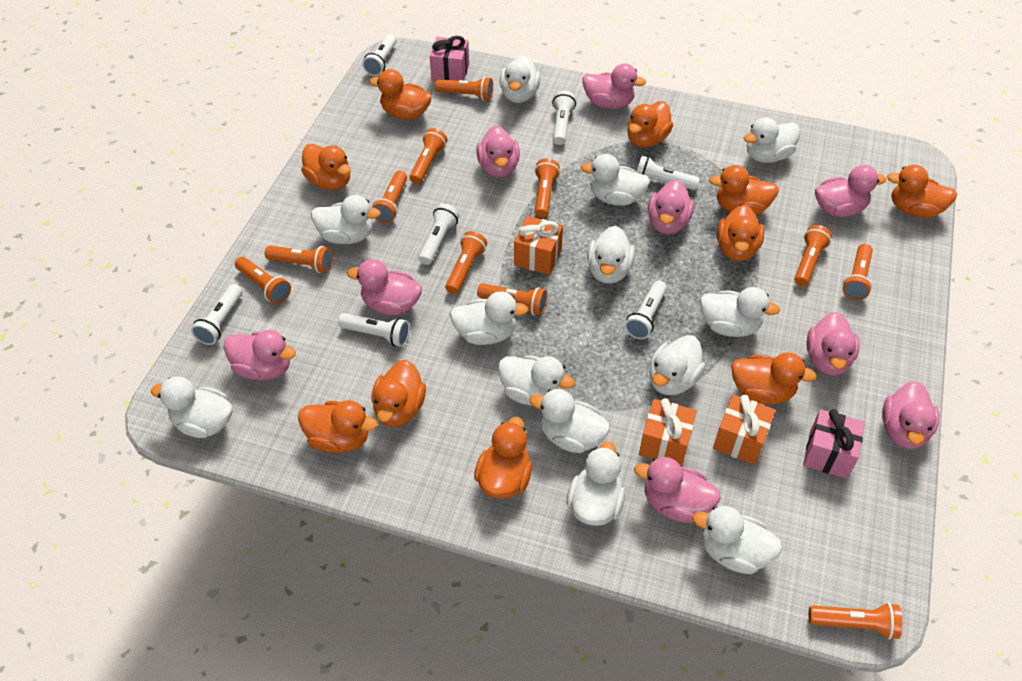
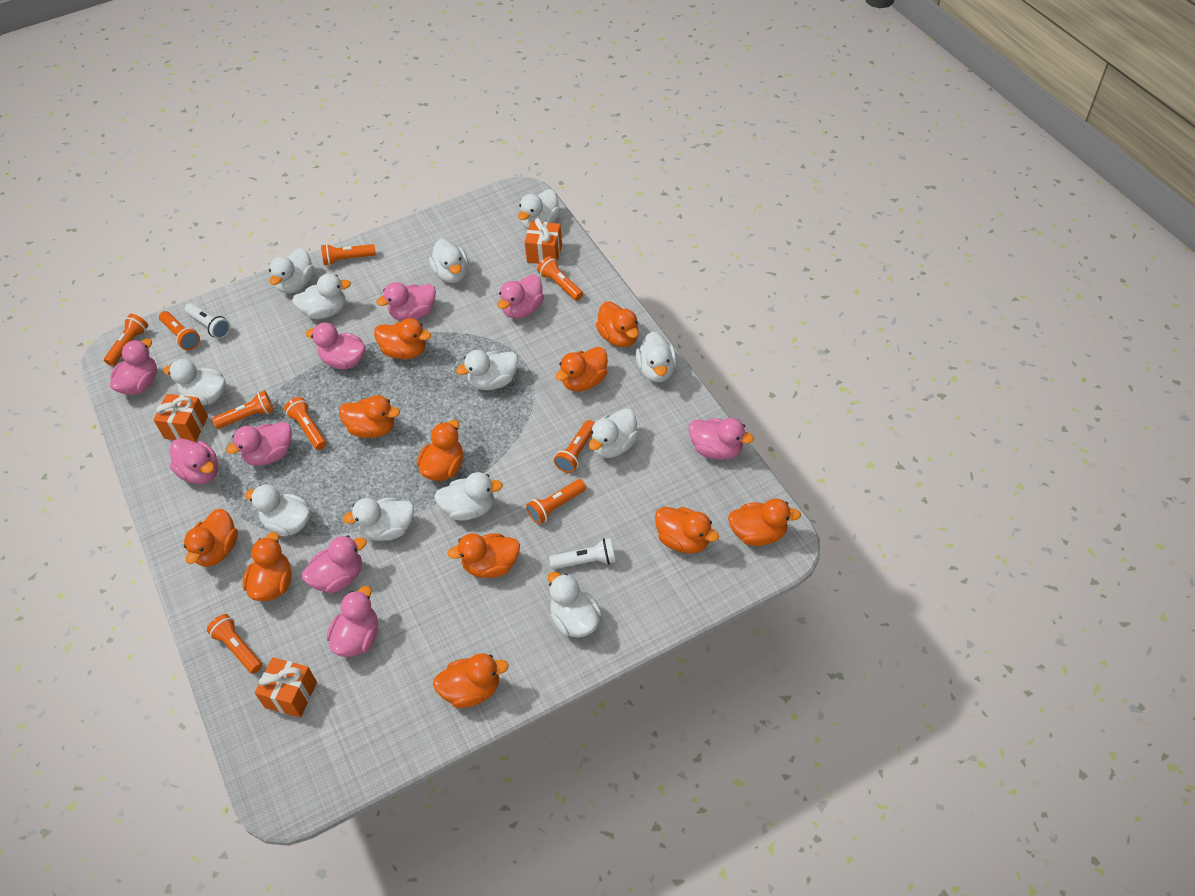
orange duck: [298,400,377,453] [301,144,351,190] [369,69,432,120] [371,360,426,427] [474,417,532,499] [627,101,673,147] [709,165,779,215] [717,205,764,261] [731,352,817,404] [887,165,957,218] = 10 -> [184,509,238,567] [242,532,292,601] [339,395,400,438] [374,318,431,359] [417,420,463,481] [433,653,509,708] [447,533,520,578] [556,347,608,392] [596,302,639,347] [655,507,719,554] [728,498,801,546] = 11
orange flashlight: [235,257,291,304] [265,246,333,273] [372,170,407,223] [409,128,447,184] [435,77,493,101] [445,231,487,294] [477,283,547,316] [534,158,560,218] [794,225,832,286] [809,602,902,640] [842,244,873,300] = 11 -> [104,314,148,366] [159,311,200,350] [207,614,262,674] [212,390,274,429] [284,397,327,450] [321,244,376,266] [526,479,586,525] [537,256,583,301] [554,420,595,473] = 9
pink gift: [430,36,469,81] [803,409,865,479] = 2 -> none = 0
white duck: [151,376,233,438] [311,195,381,244] [450,292,529,345] [498,355,575,406] [500,55,541,103] [530,389,610,453] [567,442,625,526] [581,154,650,206] [587,226,635,284] [649,335,705,395] [693,506,782,574] [700,287,780,337] [744,117,800,163] = 13 -> [163,359,226,406] [245,484,310,537] [269,248,314,293] [292,274,351,319] [343,498,414,541] [429,239,468,283] [434,472,503,521] [456,350,518,390] [518,189,560,229] [548,572,602,638] [589,408,639,458] [636,332,677,382] = 12
white flashlight: [191,284,243,345] [338,313,410,347] [362,34,397,76] [419,204,459,265] [552,91,576,145] [625,281,667,339] [636,156,699,190] = 7 -> [185,303,230,339] [549,538,616,569] = 2

